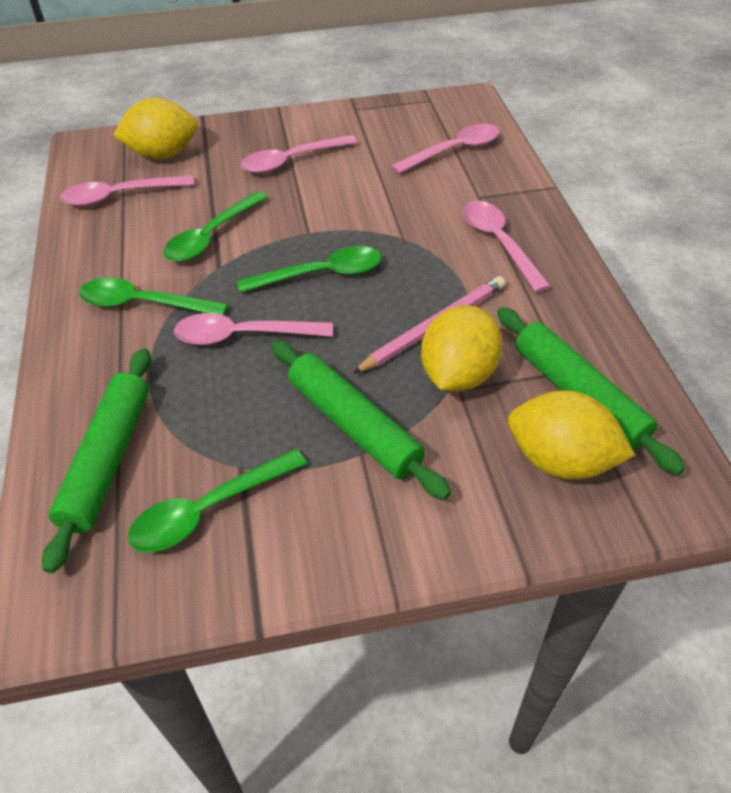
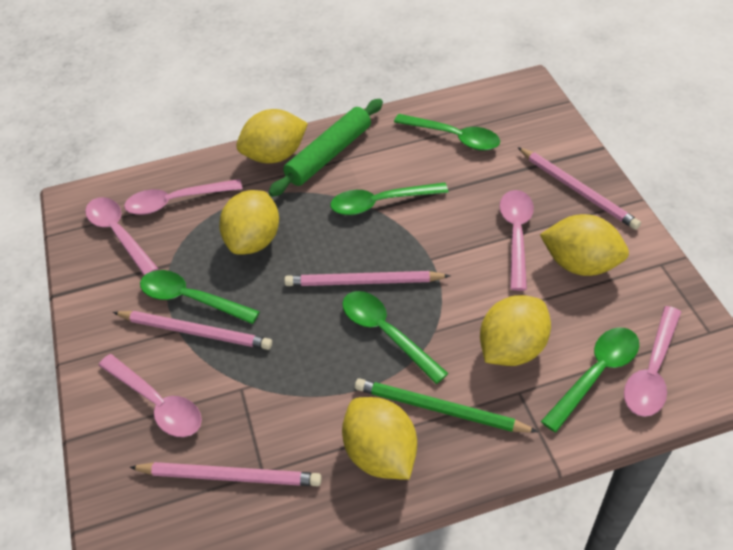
green pencil: none = 0 -> [355,378,538,433] = 1
green rolling pin: [42,348,151,574] [271,340,451,500] [497,307,685,475] = 3 -> [268,99,383,197] = 1
green spoon: [79,277,228,315] [128,449,307,552] [163,191,268,262] [237,246,382,293] = 4 -> [140,270,260,324] [330,182,449,215] [342,291,448,384] [394,114,500,151] [541,327,639,432] = 5
pink pencil: [353,276,505,374] = 1 -> [113,311,272,350] [129,462,322,486] [284,271,451,286] [518,147,641,230] = 4
yellow lemon: [113,98,198,159] [421,305,502,391] [508,390,635,480] = 3 -> [219,190,279,255] [236,109,308,163] [342,397,417,480] [480,295,551,366] [540,214,629,276] = 5

